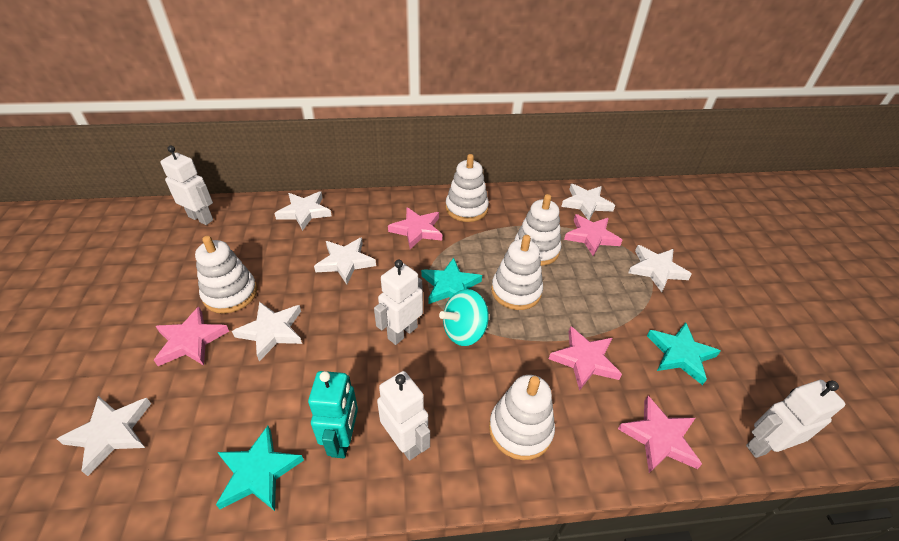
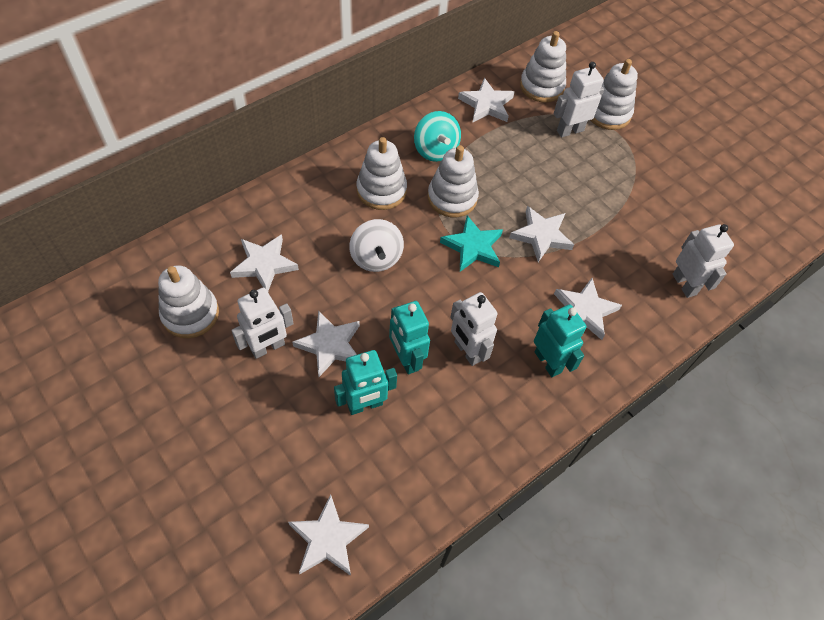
pink star: [154,307,229,366] [388,207,442,249] [549,326,622,391] [564,214,622,256] [618,396,702,473] = 5 -> none = 0
turquoise robot: [308,371,358,458] = 1 -> [334,350,397,415] [389,301,430,374] [534,304,586,377] = 3
turquoise star: [216,426,304,511] [421,258,482,304] [647,322,721,385] = 3 -> [440,215,503,272] = 1
white spinning top: none = 0 -> [349,219,404,272] = 1

